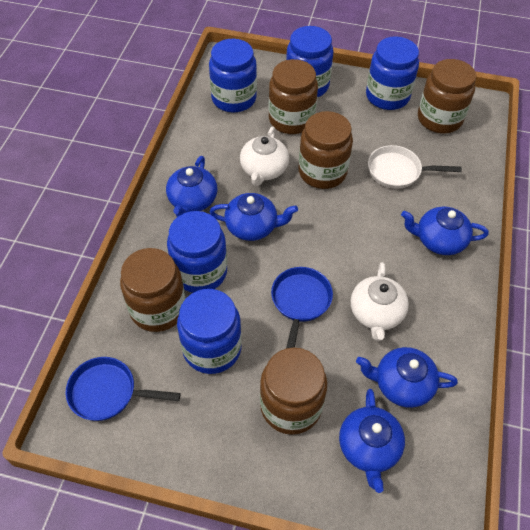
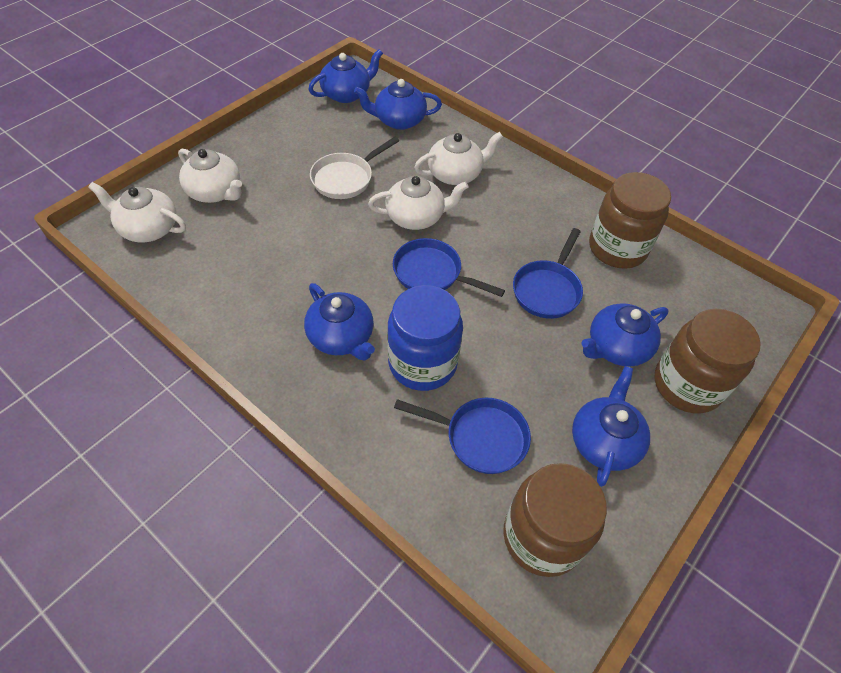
blue jar: [167,211,227,293] [177,289,242,374] [209,39,257,113] [286,26,333,97] [366,36,419,110] = 5 -> [387,285,463,391] = 1
blue pan: [66,357,181,421] [271,267,333,349] = 2 -> [393,238,505,297] [394,398,531,474] [513,228,583,319] = 3
brown jar: [120,248,185,332] [260,348,327,435] [269,59,318,134] [298,111,353,189] [418,59,476,133] = 5 -> [503,463,607,577] [589,172,671,269] [655,309,761,414] = 3
white teapot: [240,127,289,186] [351,262,409,341] = 2 -> [88,182,186,243] [178,149,242,203] [368,176,468,230] [414,132,503,185] = 4

